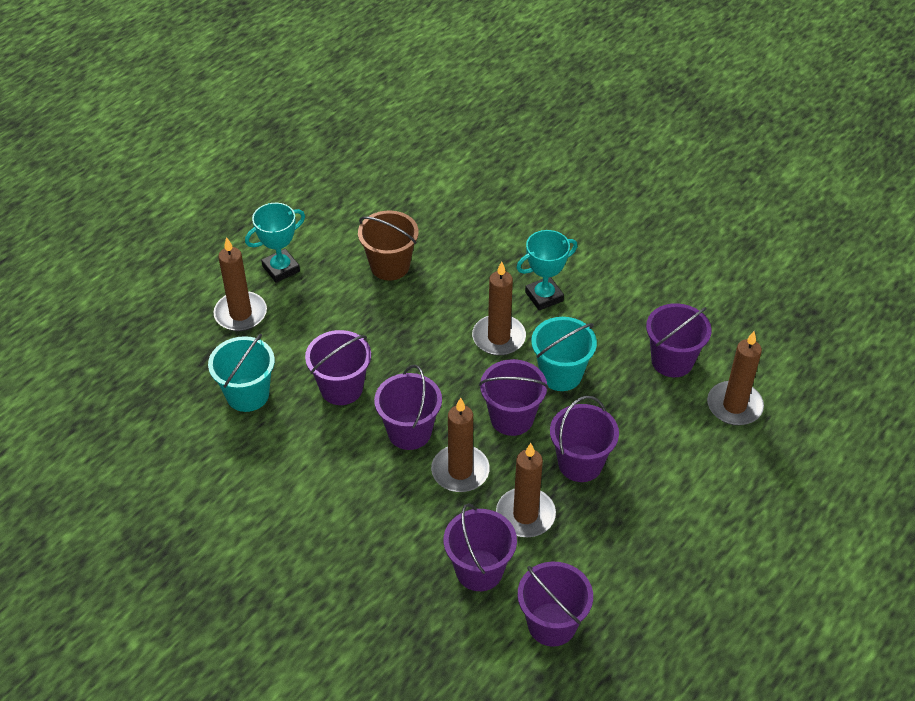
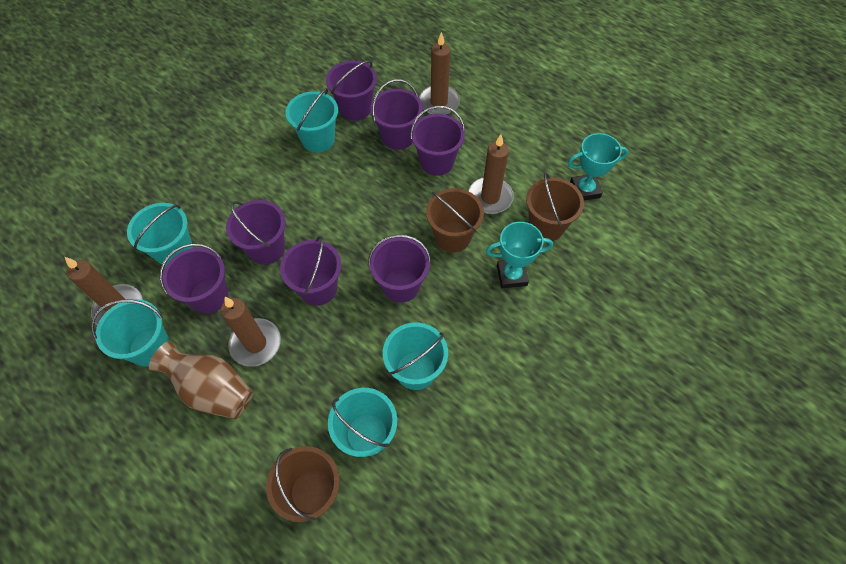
brown bucket: [358,211,419,280] = 1 -> [266,446,340,522] [426,188,484,253] [526,172,584,241] = 3
brown candle: [213,237,267,331] [431,398,490,492] [472,261,526,356] [496,443,556,537] [707,331,764,425] = 5 -> [65,257,143,325] [221,297,281,367] [419,32,460,115] [468,134,514,214] = 4
brown vase: none = 0 -> [149,341,253,419] = 1
turquoise bucket: [208,334,275,412] [531,317,597,391] = 2 -> [91,299,170,366] [127,203,193,266] [285,88,338,152] [328,388,397,457] [383,323,448,390] = 5

